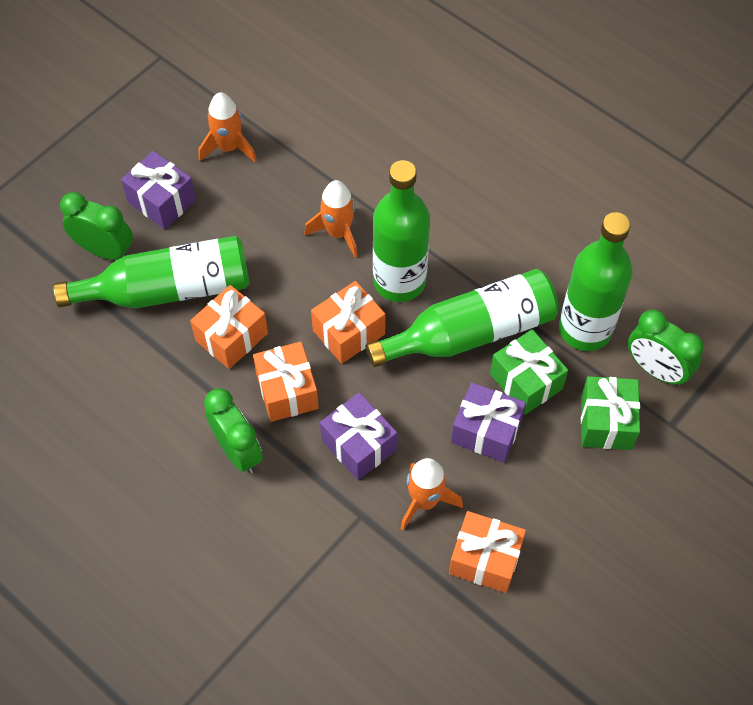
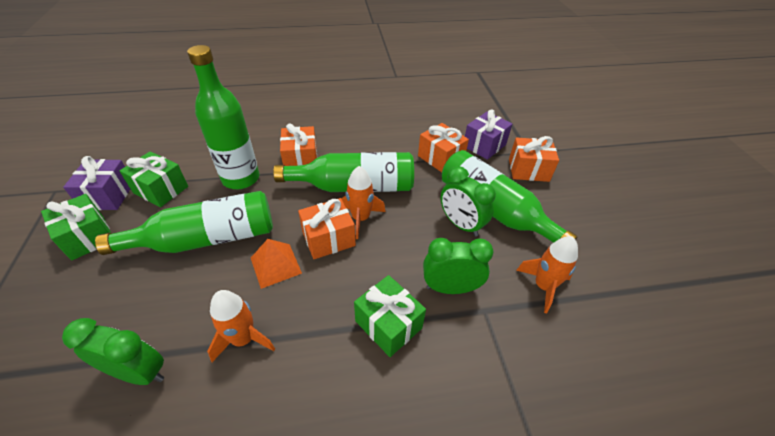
green gift: [490,329,568,415] [581,376,640,450] = 2 -> [41,194,111,260] [120,151,188,207] [354,275,426,357] = 3
orange pyramid: none = 0 -> [251,239,302,289] = 1
purple gift: [121,151,196,229] [320,392,397,480] [451,382,526,463] = 3 -> [63,156,130,210] [465,109,512,160] = 2

